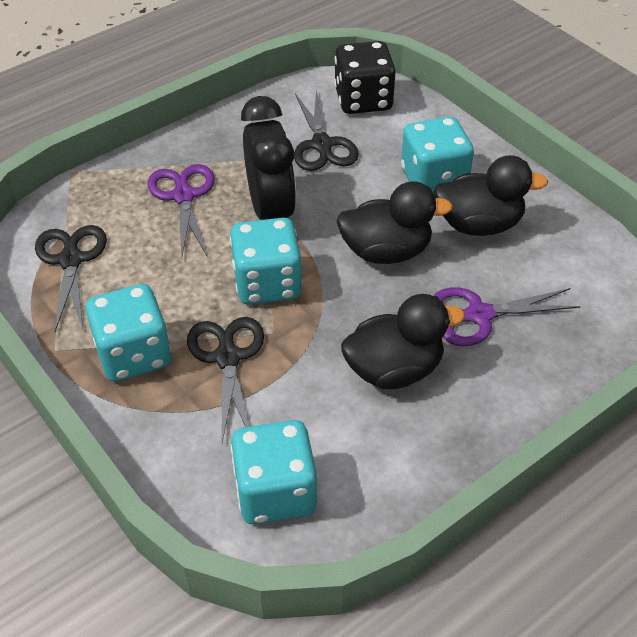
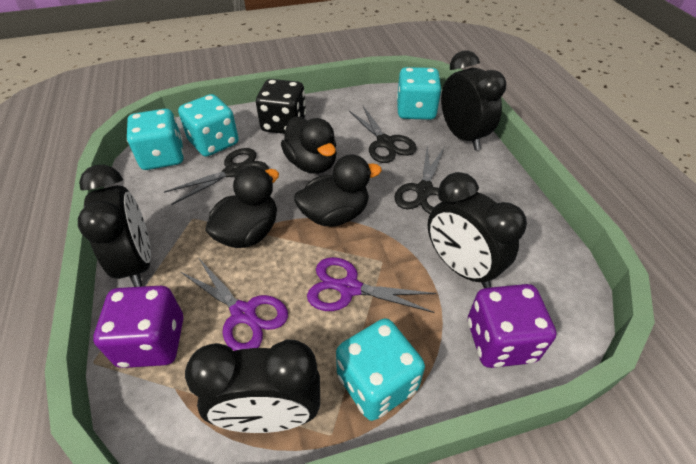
black clock: [241,96,296,220] = 1 -> [78,165,151,287] [185,340,320,433] [428,172,527,288] [441,50,506,150] = 4
purple dice: none = 0 -> [93,286,183,368] [468,284,556,368] = 2

